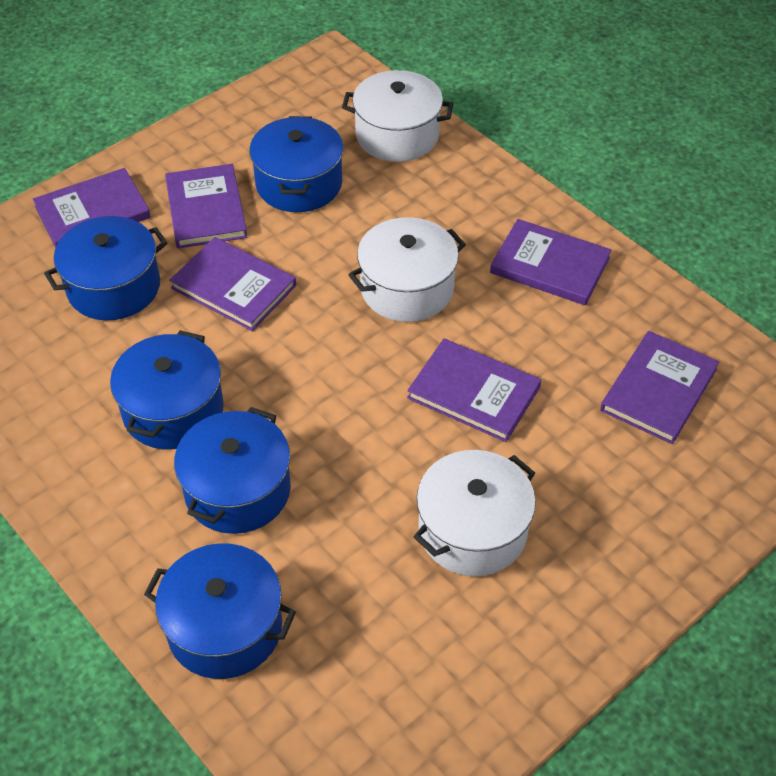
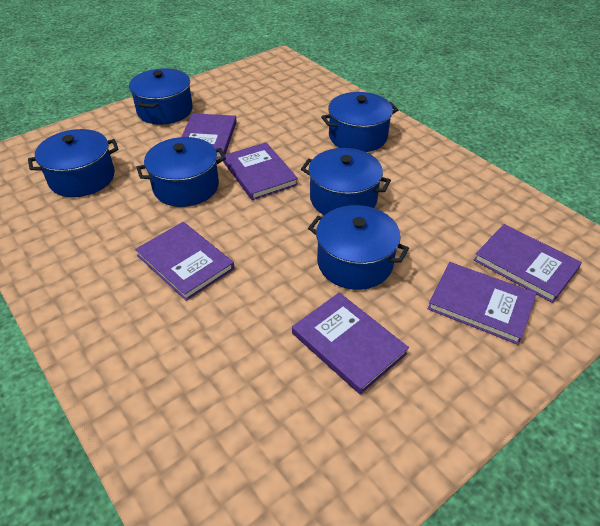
blue pot: [44,216,168,321] [110,330,224,449] [144,543,296,679] [174,407,291,534] [249,116,344,212] = 5 -> [28,129,119,197] [129,68,193,125] [136,137,226,207] [301,148,391,215] [308,205,409,290] [321,92,398,152] = 6
white pot: [342,70,453,162] [348,217,466,322] [414,450,536,576] = 3 -> none = 0

